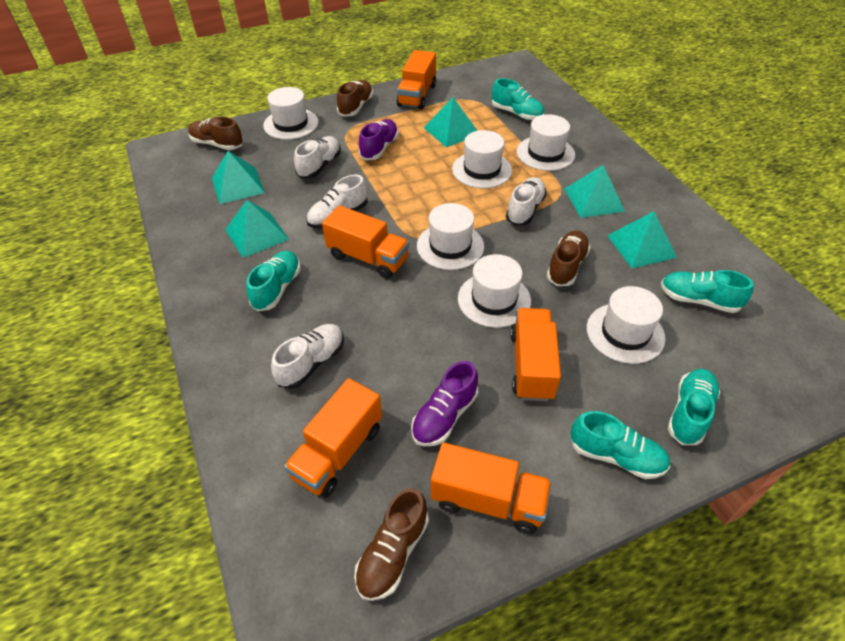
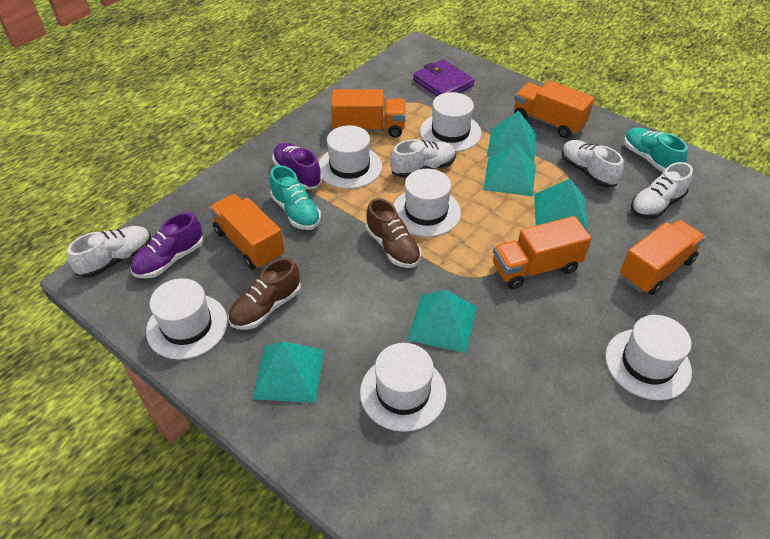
brown shoe: [188,116,243,150] [337,80,373,117] [354,488,429,601] [547,231,590,286] = 4 -> [228,258,301,330] [366,198,421,268] = 2
purple wallet: none = 0 -> [413,59,475,96] = 1
turquoise shoe: [246,251,301,311] [492,78,544,120] [570,411,670,479] [661,270,754,313] [668,369,720,445] = 5 -> [270,165,321,230] [624,127,688,172] = 2

